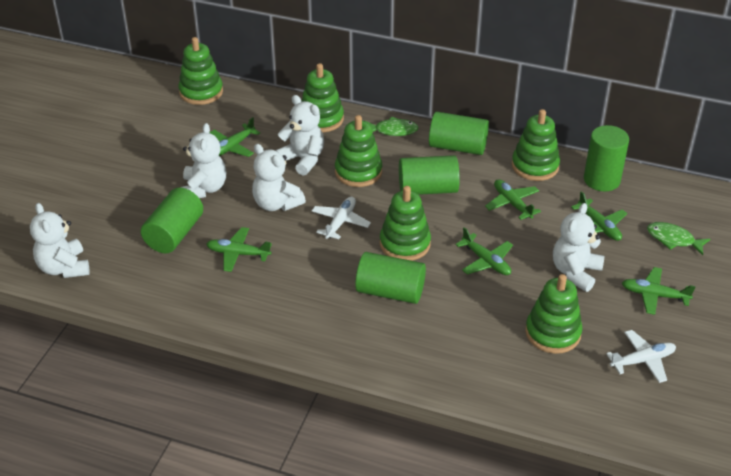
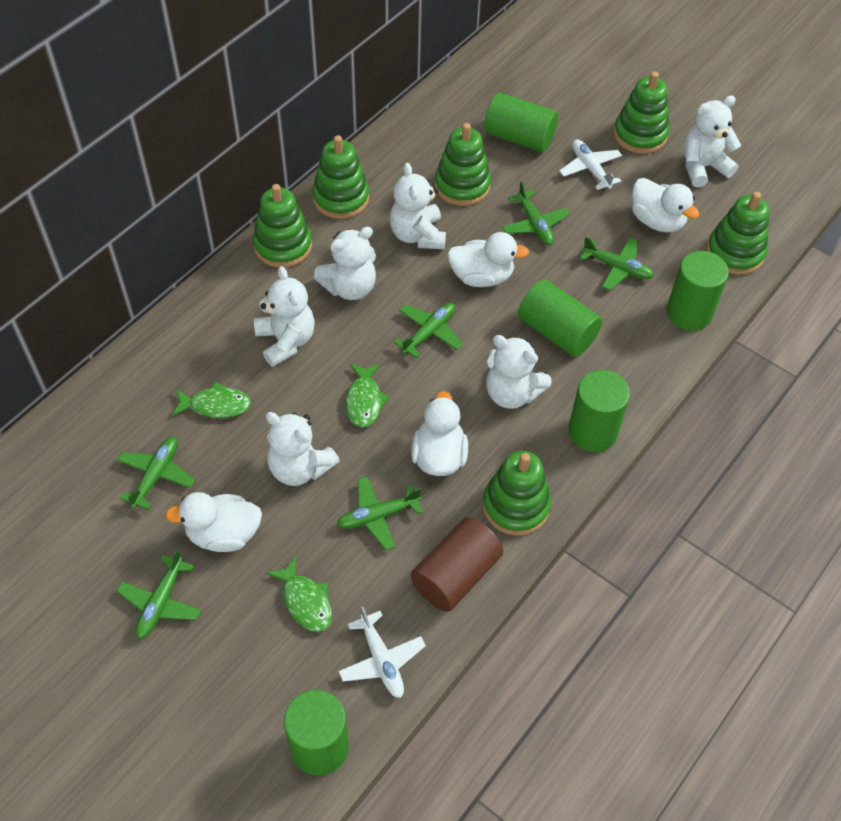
brown cylinder: none = 0 -> [411,517,503,612] = 1
green fish: [364,117,419,136] [647,222,710,255] = 2 -> [172,381,251,418] [266,556,332,632] [345,364,390,428] = 3
white duck: none = 0 -> [165,492,262,552] [411,391,468,476] [447,232,529,287] [632,178,699,232] = 4
white teddy bear: [30,203,89,278] [181,123,226,198] [252,144,306,211] [275,95,324,176] [553,203,605,292] = 5 -> [254,266,315,367] [266,412,340,486] [314,227,376,300] [390,163,446,249] [486,335,552,409] [683,95,741,187] = 6

